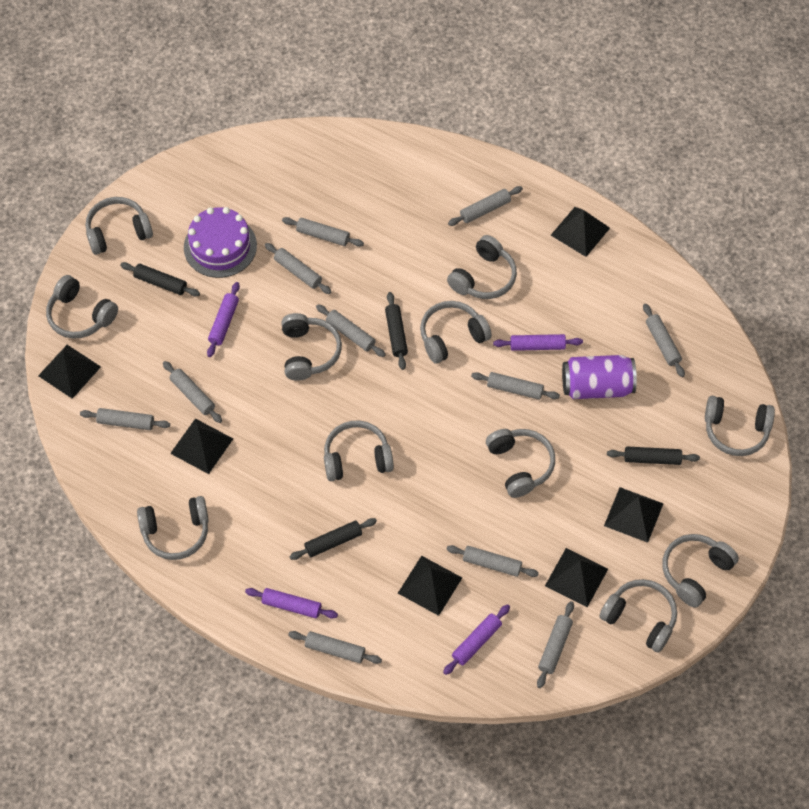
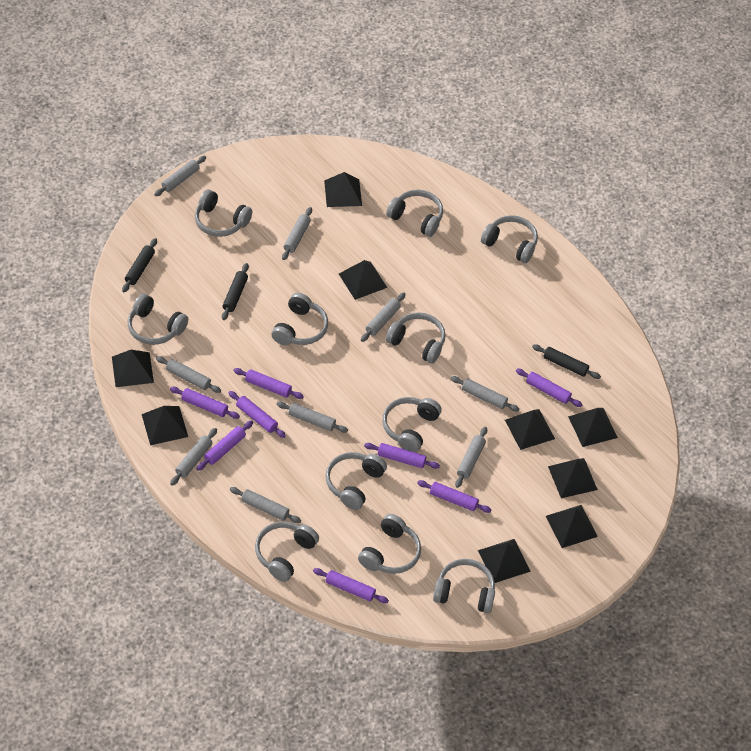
black pyramid: [38,345,101,399] [170,419,233,474] [398,556,462,616] [545,548,608,607] [551,207,610,257] [604,487,664,543] = 6 -> [112,350,154,387] [142,406,188,445] [324,172,362,207] [339,260,387,300] [478,539,531,583] [505,409,555,450] [546,505,598,548] [548,458,598,498] [568,408,618,447] = 9
black rolling pin: [120,262,200,296] [289,518,377,560] [385,292,408,370] [607,447,700,465] = 4 -> [122,238,157,292] [222,263,249,320] [532,344,601,379] = 3
grey rolling pin: [80,408,170,430] [163,361,222,423] [265,243,332,294] [282,217,364,247] [288,631,382,664] [316,304,386,357] [446,545,539,577] [448,186,523,226] [471,372,560,400] [537,601,574,688] [643,303,685,377] = 11 -> [154,156,206,196] [156,356,221,393] [170,428,217,486] [230,487,301,523] [277,402,348,433] [282,207,312,260] [361,293,405,342] [451,376,519,412] [455,427,487,488] = 9
purple cake: [184,207,257,278] = 1 -> none = 0
purple can: [562,355,637,399] = 1 -> none = 0
purple rolling pin: [207,282,240,357] [245,588,338,618] [443,604,510,675] [493,334,583,351] = 4 -> [170,387,240,419] [196,421,253,471] [228,391,286,438] [233,368,304,399] [313,568,389,603] [364,443,440,469] [417,480,491,513] [516,369,583,407] = 8

